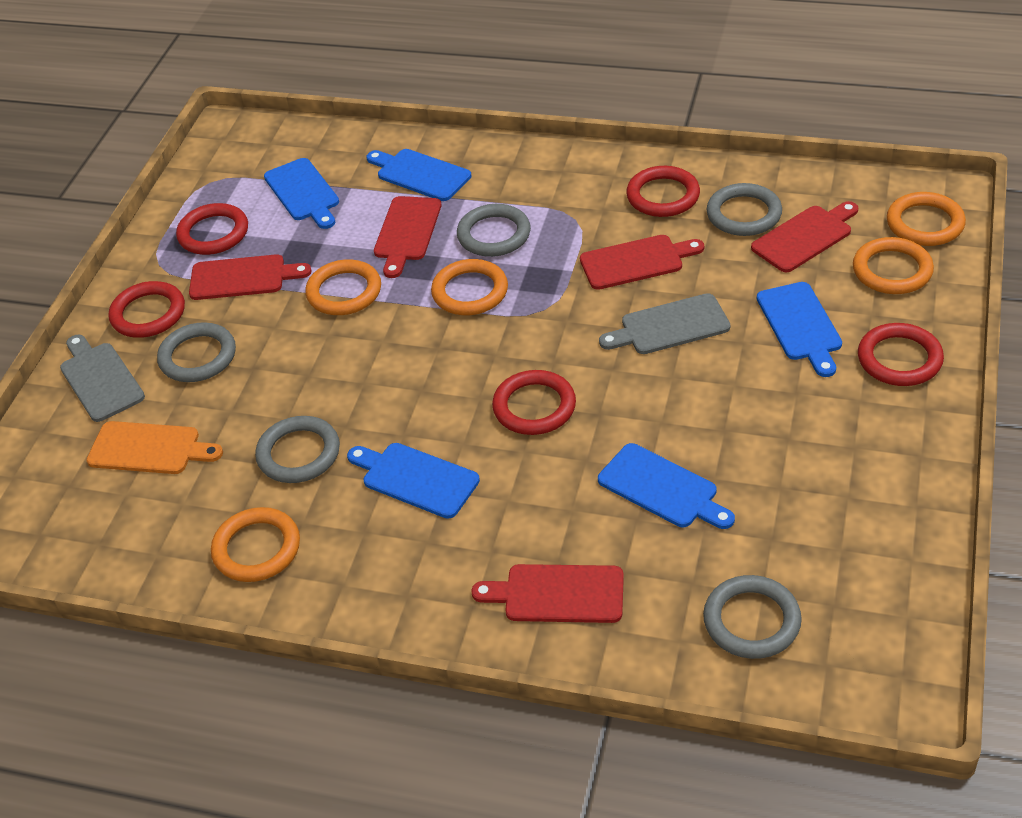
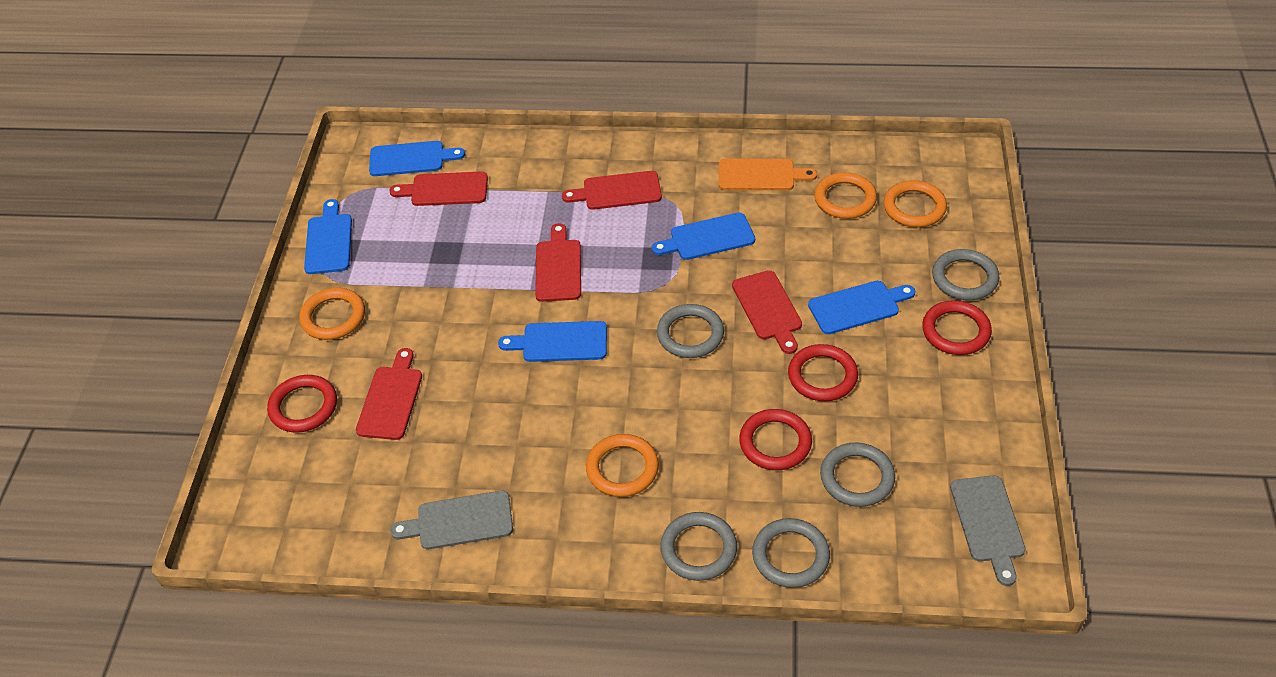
orange ring: [211,507,300,582] [305,259,381,315] [431,259,508,315] [853,237,934,294] [887,192,966,246] = 5 -> [299,288,365,340] [586,434,659,497] [814,172,877,219] [884,180,947,227] = 4
red ring: [109,281,185,338] [176,203,248,255] [492,370,576,435] [626,166,700,217] [858,323,944,386] = 5 -> [267,375,337,433] [739,409,812,470] [788,344,858,401] [922,300,992,355] = 4

